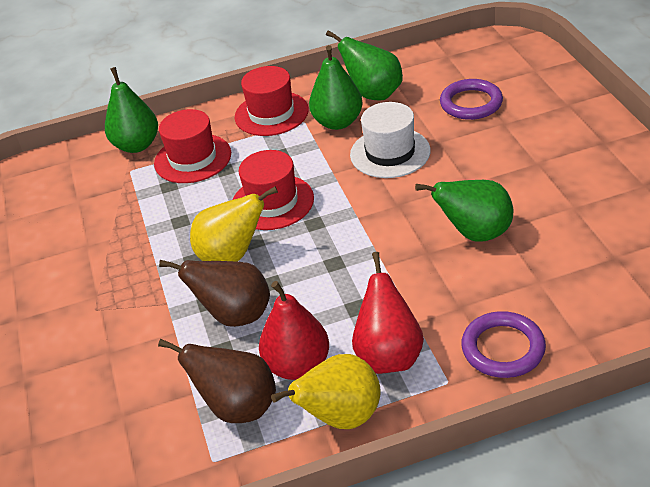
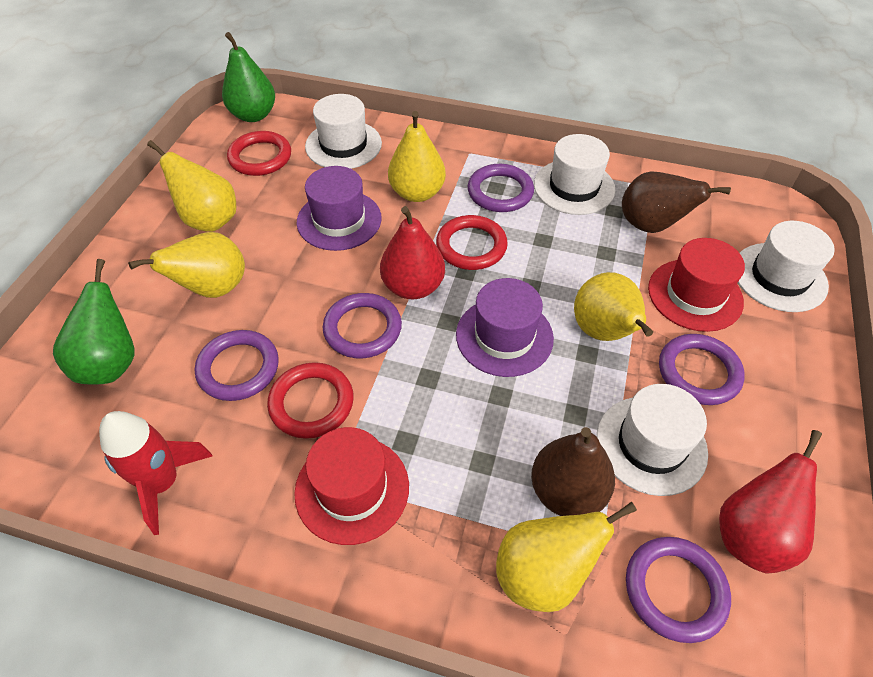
green pear: [105,67,158,153] [309,45,363,130] [326,30,403,101] [415,180,513,242] = 4 -> [53,259,134,385] [222,32,275,122] = 2
purple hat: none = 0 -> [297,166,382,251] [456,278,554,377] = 2
purple ring: [440,79,503,120] [461,311,546,378] = 2 -> [195,330,279,401] [323,293,402,358] [468,164,534,212] [626,537,731,643] [659,334,745,405] = 5
red hat: [154,109,231,183] [233,150,314,230] [235,66,309,136] = 3 -> [294,427,409,545] [648,238,745,332] = 2
red ring: none = 0 -> [227,131,291,176] [267,362,354,439] [436,215,508,270] = 3
red rocket: none = 0 -> [99,411,213,535] = 1
white hat: [350,102,431,178] = 1 -> [305,94,382,169] [534,134,616,215] [597,384,708,496] [738,221,835,312] = 4
yellow pear: [190,186,278,262] [271,354,381,429] = 2 -> [128,232,245,298] [147,140,236,232] [388,111,446,202] [496,502,637,612] [574,272,653,341] = 5

